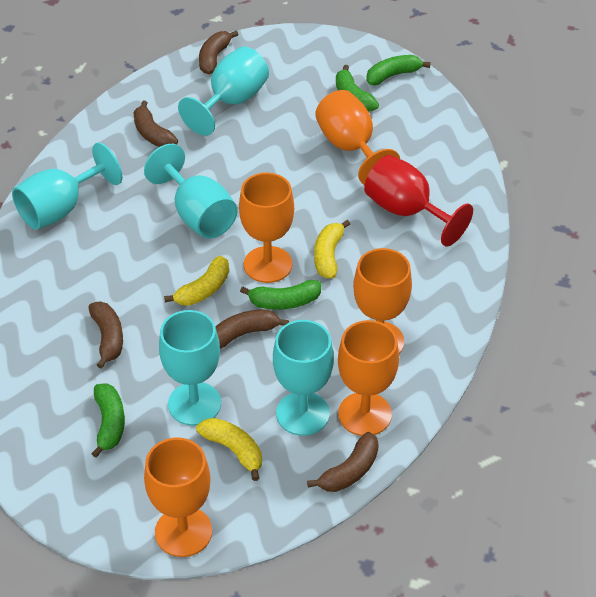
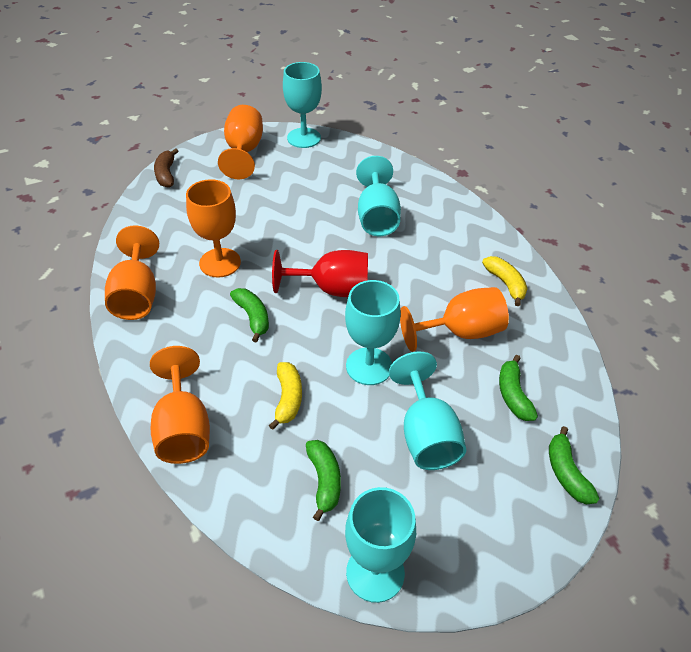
brown banana: [89,302,123,369] [134,101,178,147] [199,30,239,74] [215,309,289,349] [307,432,379,492] = 5 -> [154,148,178,188] = 1
yellow banana: [164,256,229,306] [196,418,262,481] [314,220,350,278] = 3 -> [269,362,302,430] [482,256,527,306] = 2

